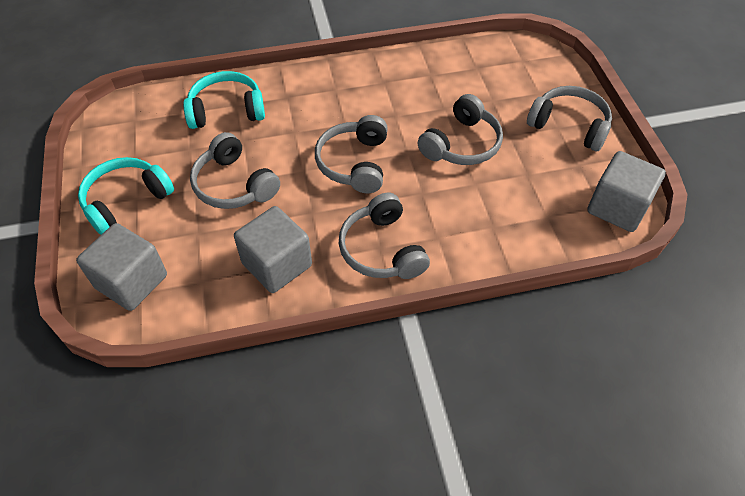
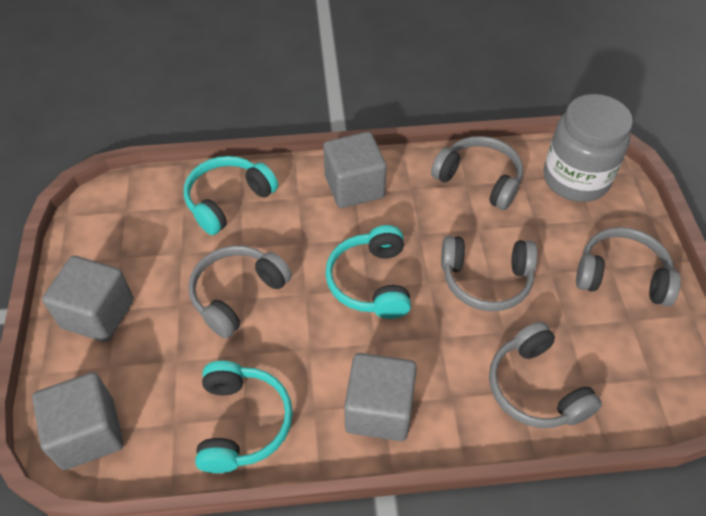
grey cube: [76,223,167,311] [234,206,312,293] [587,151,666,232] = 3 -> [32,372,124,470] [42,256,134,342] [323,132,387,208] [344,353,417,441] = 4
grey jar: none = 0 -> [544,94,633,202] = 1
turquoise headphones: [78,157,174,235] [183,71,265,129] = 2 -> [184,156,278,235] [195,361,293,473] [325,225,411,319] = 3

